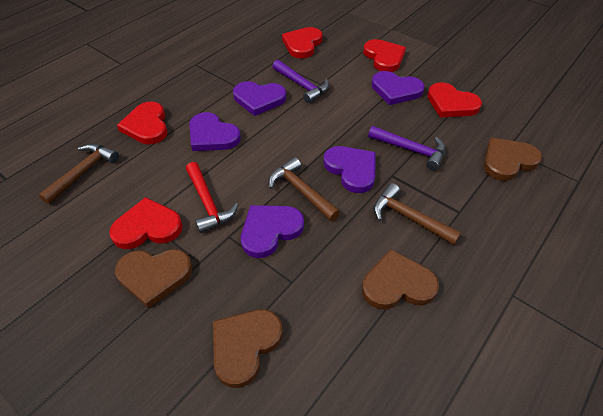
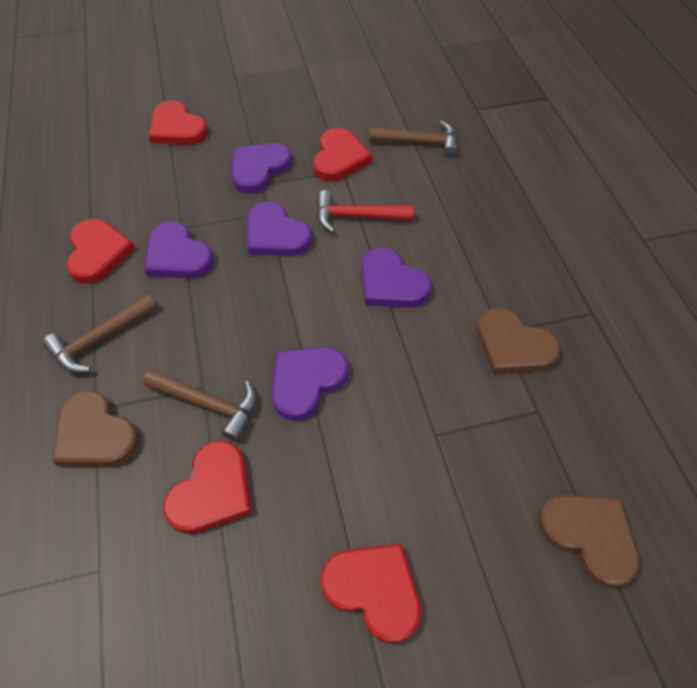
brown heart: [115,249,192,309] [213,309,282,388] [362,249,439,310] [484,138,542,181] = 4 -> [52,390,139,467] [477,308,560,374] [538,495,640,588] = 3
purple hammer: [272,60,329,103] [368,126,445,170] = 2 -> none = 0

